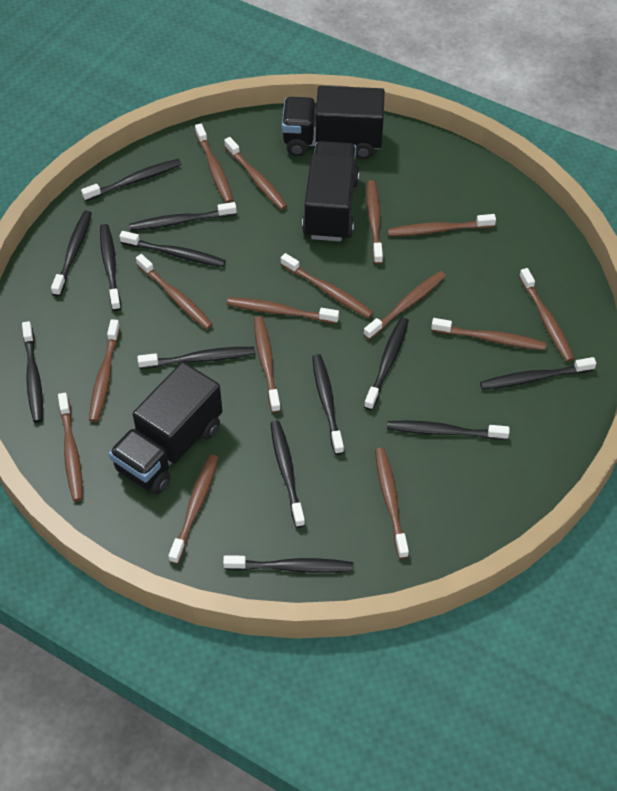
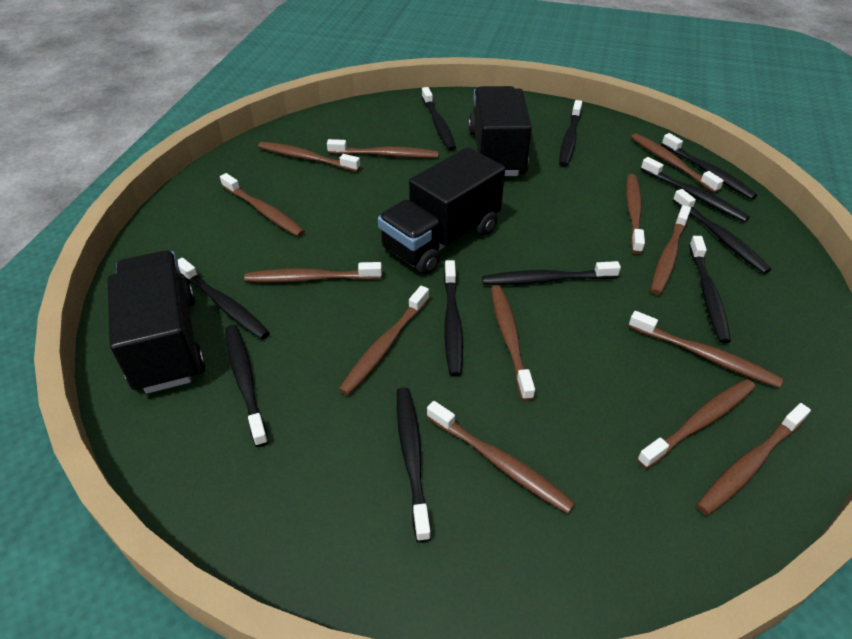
black toothbrush: [22,321,43,423] [51,211,92,296] [81,159,181,201] [100,224,121,311] [119,231,226,267] [129,202,237,231] [137,347,255,369] [223,555,353,573] [270,421,305,528] [312,354,344,455] [364,317,409,410] [387,421,509,440] [480,357,596,390] = 13 -> [178,257,270,340] [225,325,268,447] [397,388,431,542] [422,87,456,151] [444,260,463,377] [482,261,621,285] [559,100,582,167] [641,157,750,222] [661,133,758,200] [673,189,771,274] [689,236,731,344] = 11
brown toothbrush: [58,393,83,501] [89,319,120,422] [136,254,213,329] [168,455,219,564] [195,124,234,203] [224,137,287,210] [227,297,339,324] [254,316,281,413] [281,253,374,318] [364,271,446,340] [366,180,383,264] [375,448,409,559] [387,214,496,236] [431,318,546,350] [519,268,574,362] = 15 -> [220,173,305,237] [244,262,382,283] [258,142,360,172] [327,139,439,158] [339,286,429,395] [427,401,575,513] [491,285,535,401] [626,174,645,254] [629,311,783,388] [631,133,724,193] [637,379,756,469] [650,205,691,295] [697,403,811,515] = 13

